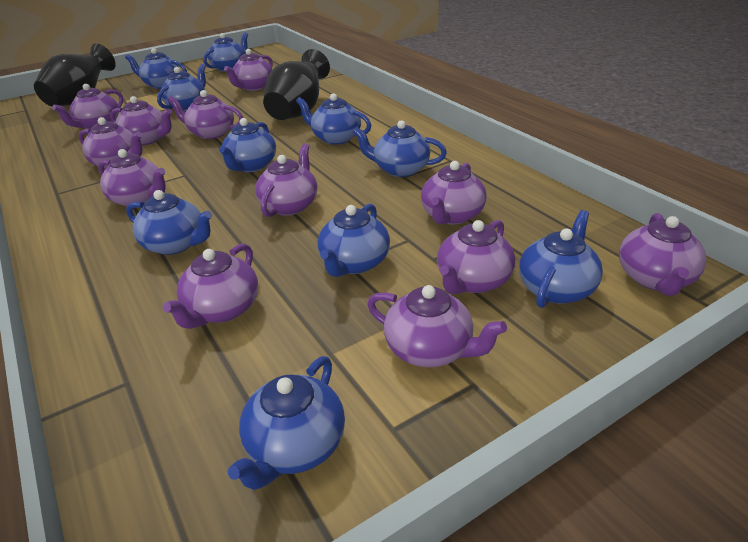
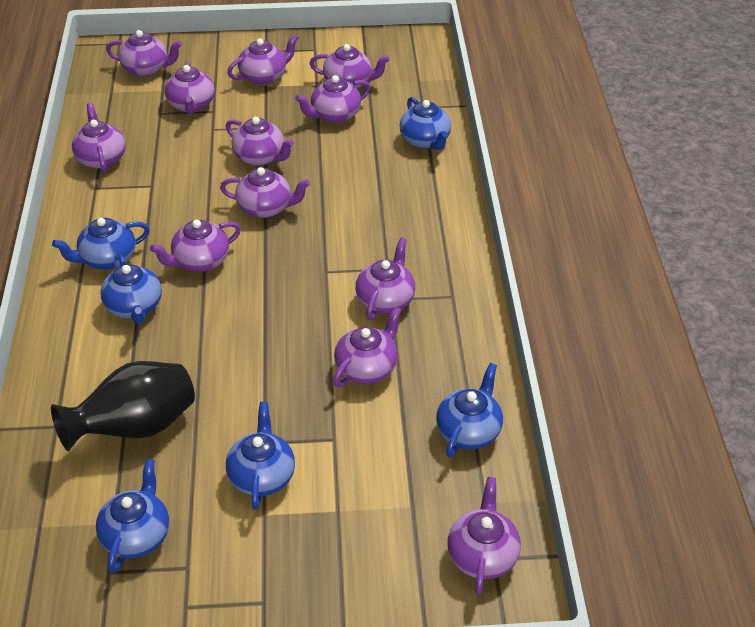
black vase: [34,43,116,107] [263,49,330,120] = 2 -> [51,361,195,451] = 1
blue teapot: [125,48,187,89] [126,190,212,255] [157,64,206,111] [203,32,248,72] [219,118,276,172] [228,356,345,490] [296,93,372,145] [317,204,390,277] [353,120,447,177] [519,210,603,308] = 10 -> [52,218,150,270] [96,459,169,573] [100,255,162,324] [226,402,295,510] [399,97,451,150] [436,363,503,457] = 6

